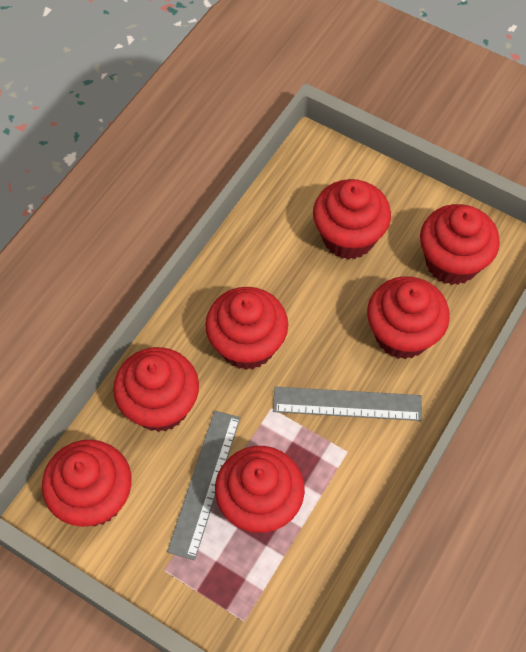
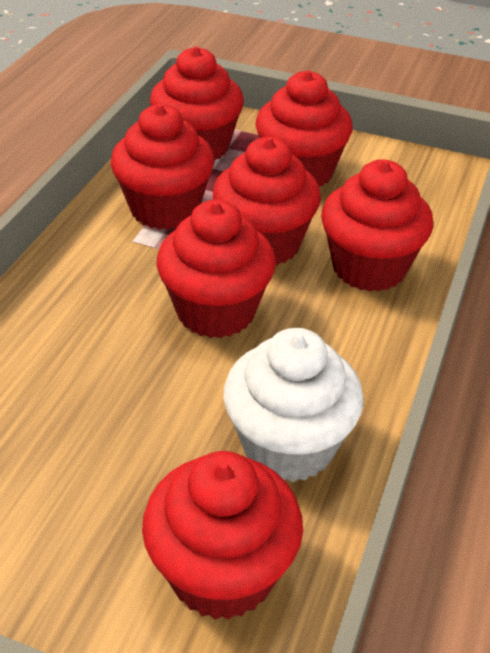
grey ruler: [167,410,240,560] [273,387,422,421] = 2 -> none = 0
white cupcake: none = 0 -> [223,328,364,482] = 1

